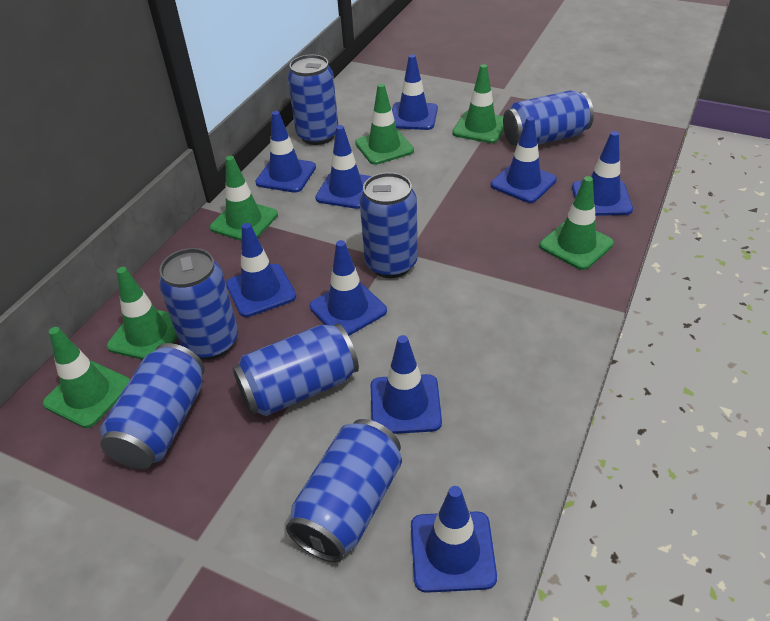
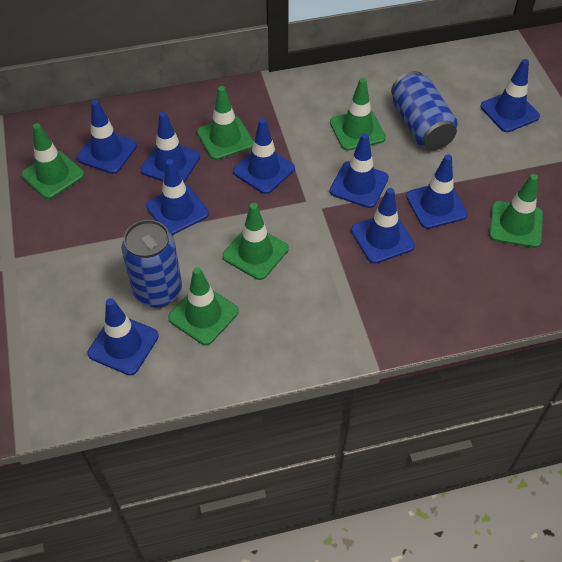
blue can: [100,343,205,469] [159,248,238,360] [233,323,359,416] [286,419,402,562] [288,55,338,145] [359,172,418,278] [503,90,594,145] = 7 -> [122,220,182,307] [391,71,457,150] = 2

